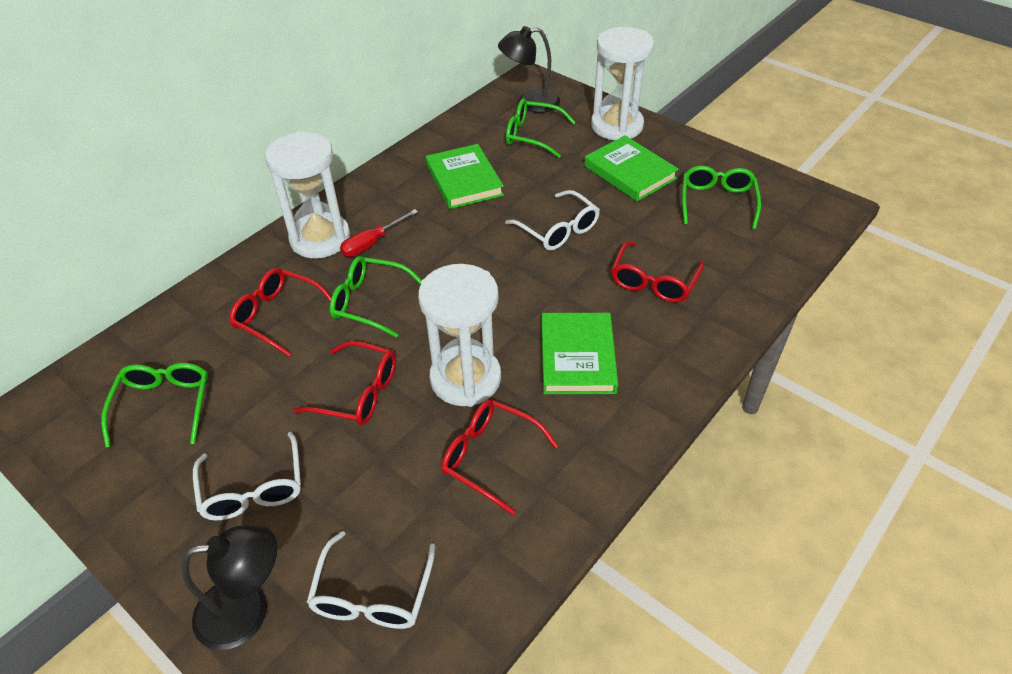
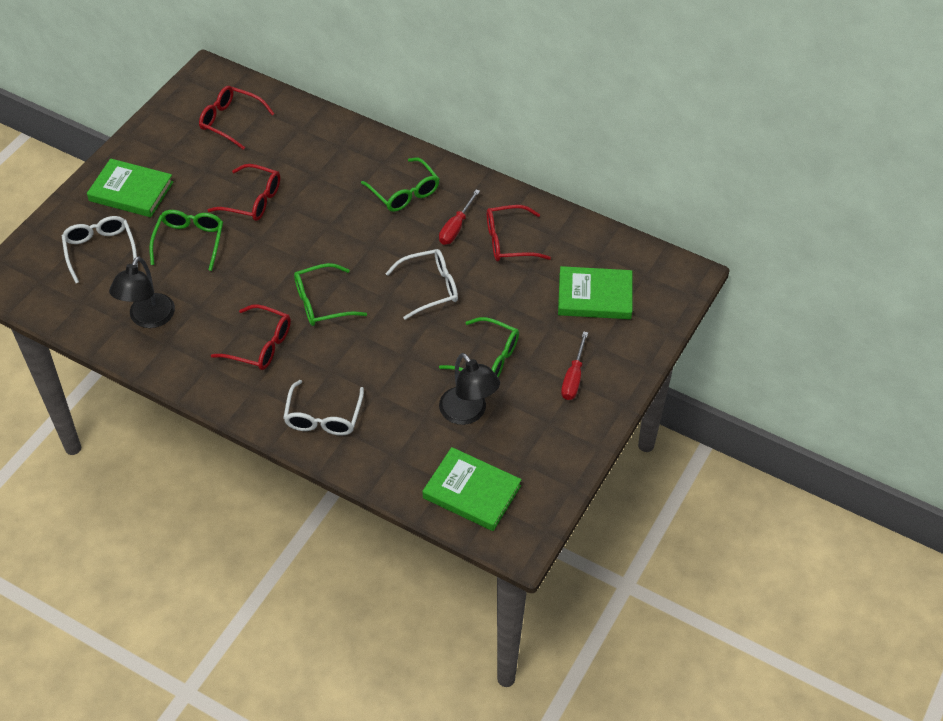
red screwdriver: [340,209,418,257] = 1 -> [439,189,480,245] [561,331,588,400] = 2
white hourglass: [265,131,350,258] [418,264,501,407] [591,27,654,140] = 3 -> none = 0

